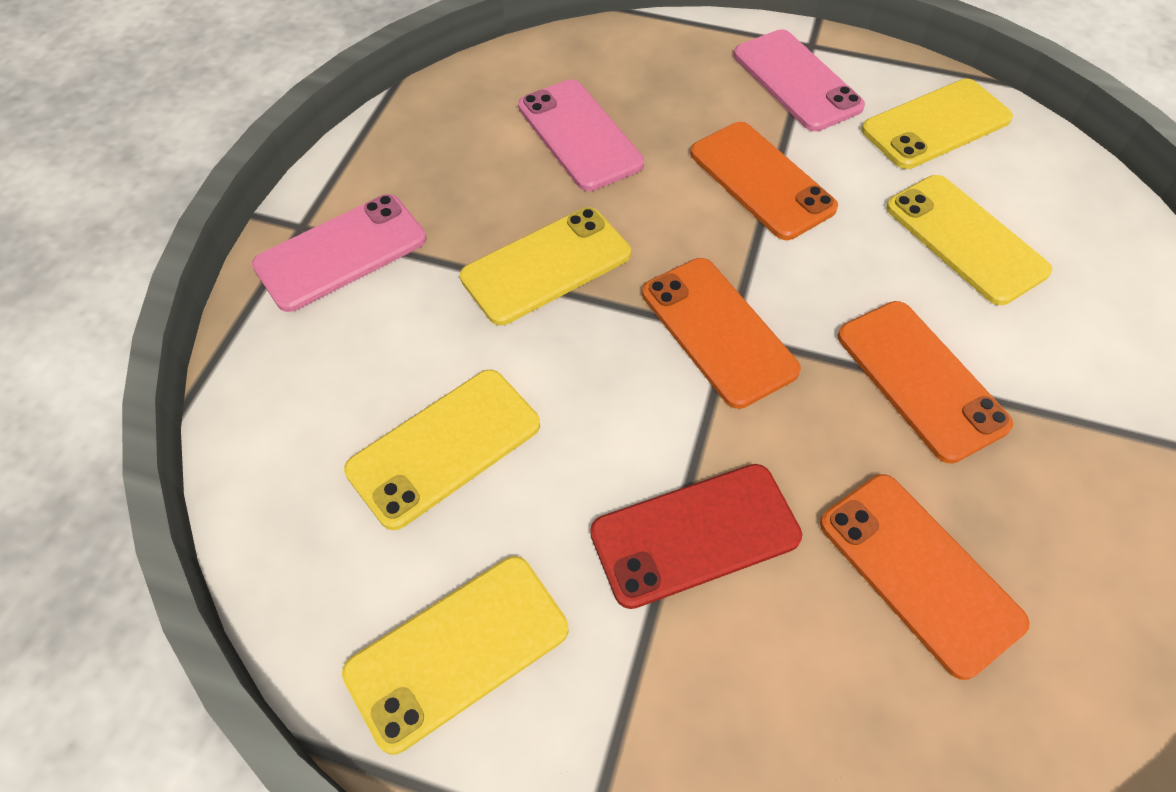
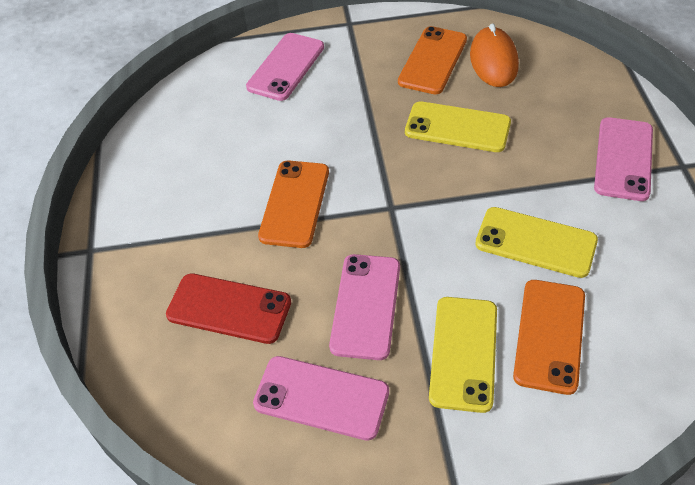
orange mouse: none = 0 -> [470,23,519,87] = 1
orange phone: [642,258,801,409] [690,122,838,240] [820,474,1030,680] [838,301,1013,464] = 4 -> [258,161,329,248] [398,26,467,94] [513,280,585,395] = 3
pink phone: [252,194,427,312] [518,79,644,191] [734,29,865,131] = 3 -> [246,33,324,101] [253,356,389,441] [329,254,400,360] [594,117,653,201] = 4
yellow phone: [342,556,568,755] [344,370,540,530] [460,207,631,325] [861,79,1013,169] [886,175,1052,305] = 5 -> [405,101,511,152] [429,297,497,413] [475,207,598,278] = 3

